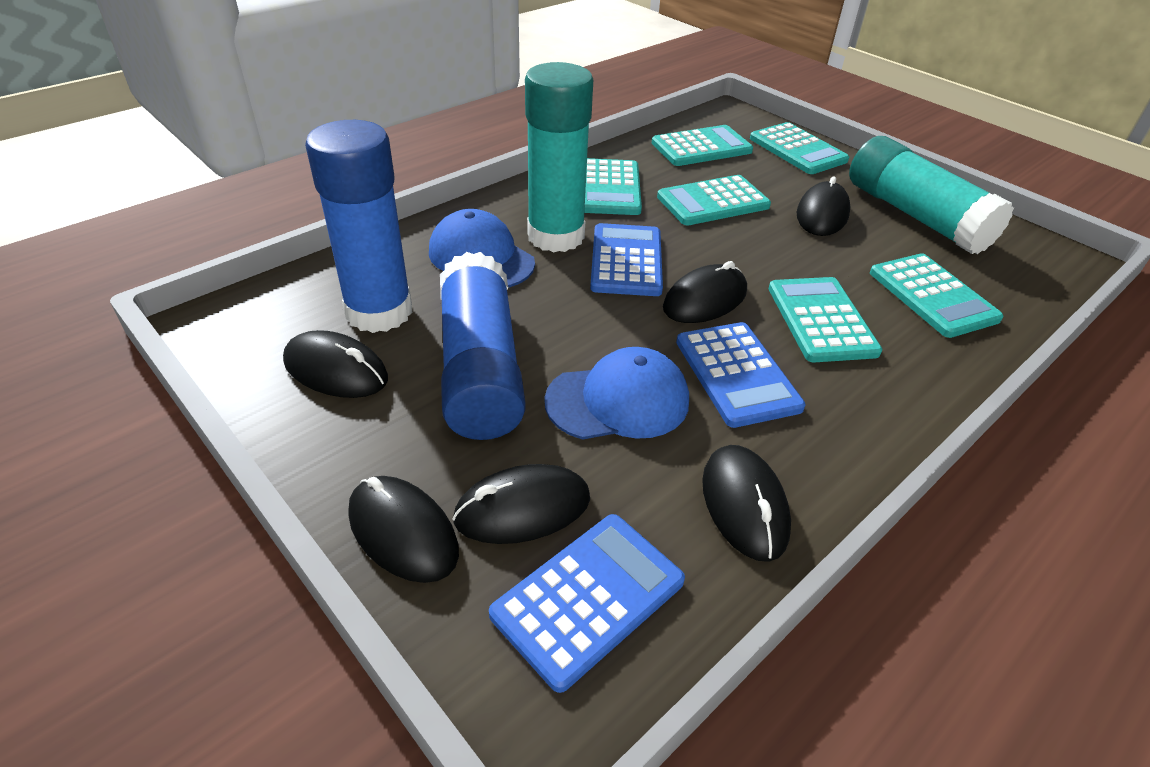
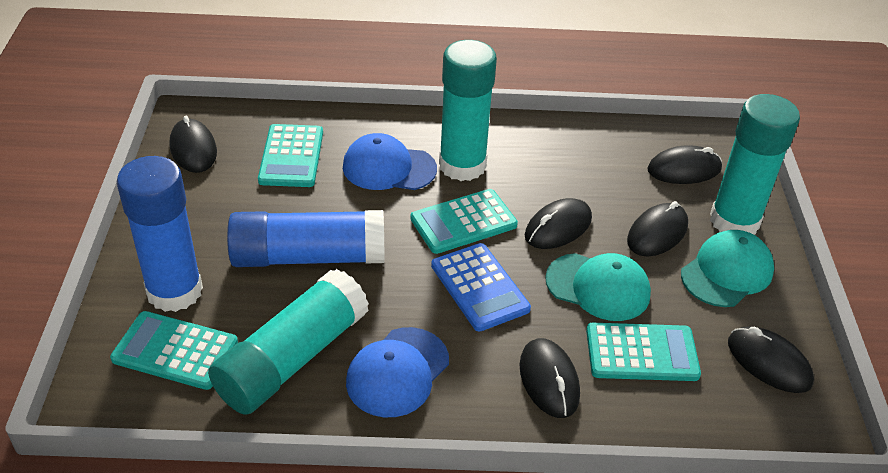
blue calculator: [489,514,685,693] [590,223,663,296] [676,322,806,428] = 3 -> [431,243,531,332] = 1
turquoise calculator: [584,158,642,215] [652,125,753,166] [657,175,771,225] [750,122,849,174] [768,277,883,362] [870,253,1003,338] = 6 -> [110,311,238,390] [258,124,323,187] [410,189,518,254] [586,323,701,381] = 4
turquoise cap: none = 0 -> [545,253,651,321] [681,230,774,307] = 2
turquoise glue stick: [525,62,593,252] [849,136,1014,254] = 2 -> [208,269,369,415] [439,40,497,181] [710,94,800,235] = 3

